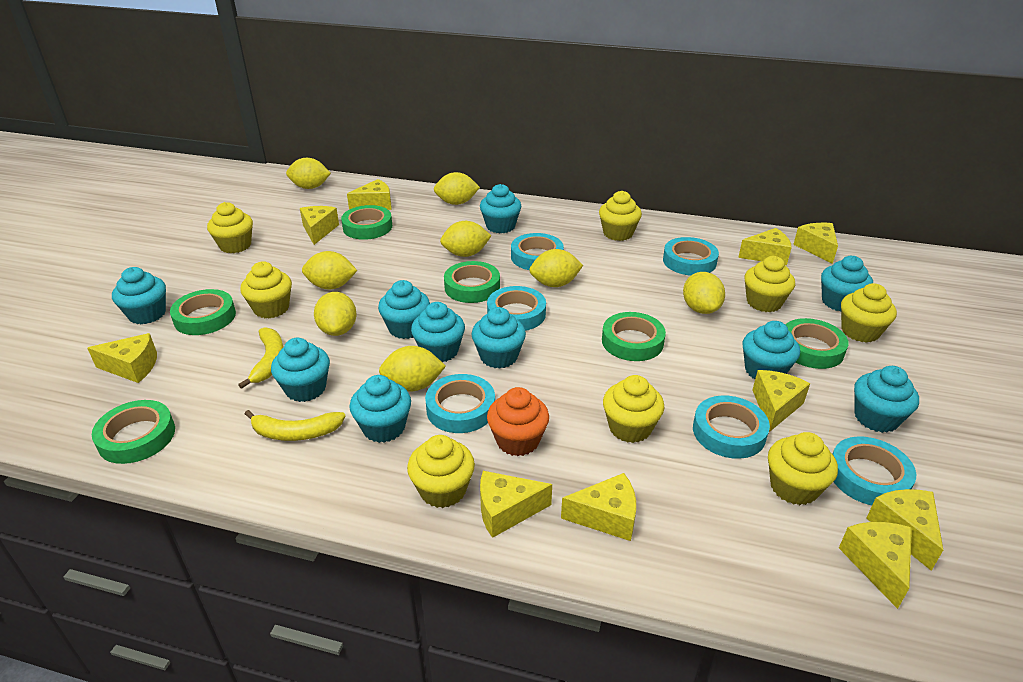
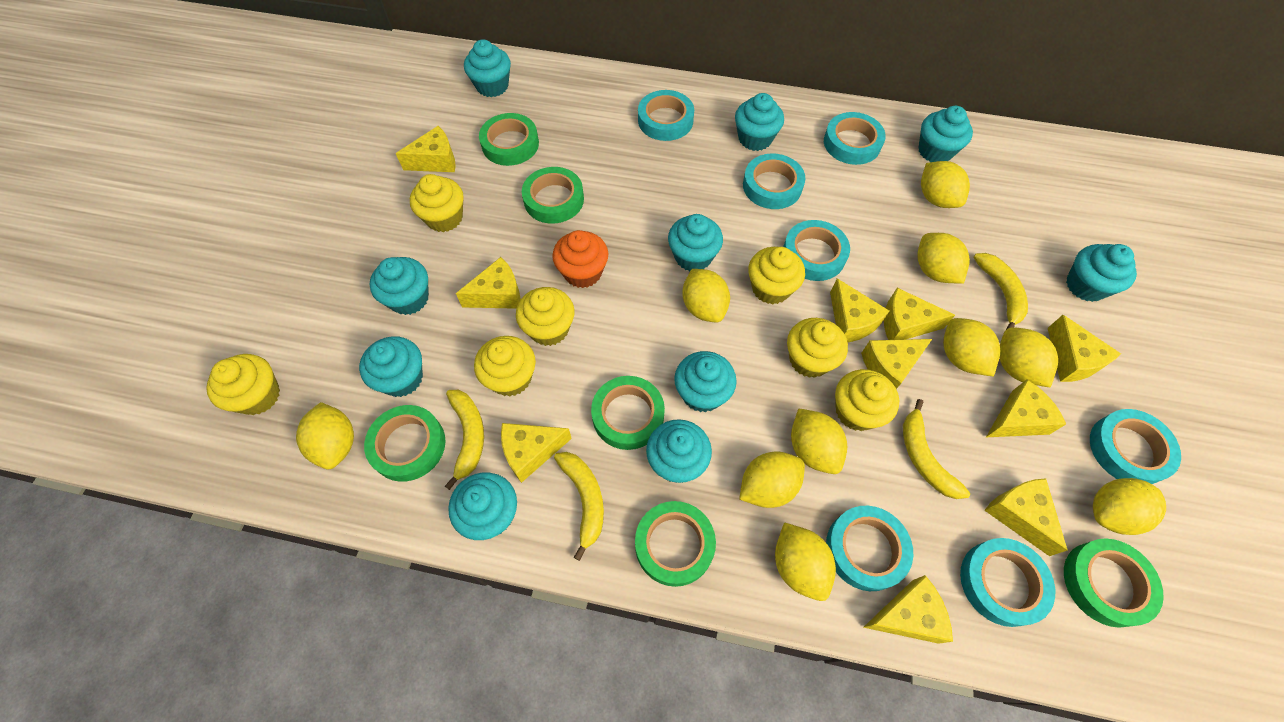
turquoise tape: [425,374,495,433] [487,286,546,331] [511,233,564,270] [663,237,719,276] [693,395,770,459] [833,436,916,505] = 6 -> [638,90,694,141] [743,153,805,209] [783,220,850,281] [824,112,886,165] [826,506,913,591] [960,538,1055,627] [1090,409,1181,484] = 7
yellow banana: [238,327,283,389] [245,410,345,441] = 2 -> [445,390,484,490] [554,452,604,561] [903,399,970,499] [973,253,1028,330] = 4
yellow cupcake: [207,202,253,253] [240,261,292,319] [407,435,475,508] [599,191,642,241] [603,375,664,443] [744,256,795,312] [768,432,838,505] [841,283,897,343] = 8 -> [206,354,280,415] [410,174,464,232] [474,336,536,397] [516,287,574,346] [748,247,805,304] [787,318,848,378] [835,369,899,431] = 7
yellow lemon: [286,158,331,189] [302,251,357,290] [314,292,357,336] [379,346,446,391] [434,172,480,205] [440,221,491,257] [529,249,583,287] [683,272,725,314] = 8 -> [296,402,354,469] [682,269,730,322] [739,451,805,508] [775,522,836,601] [791,408,847,474] [917,233,970,284] [921,161,970,208] [943,318,1000,377] [1000,327,1058,388] [1093,478,1166,535] = 10

